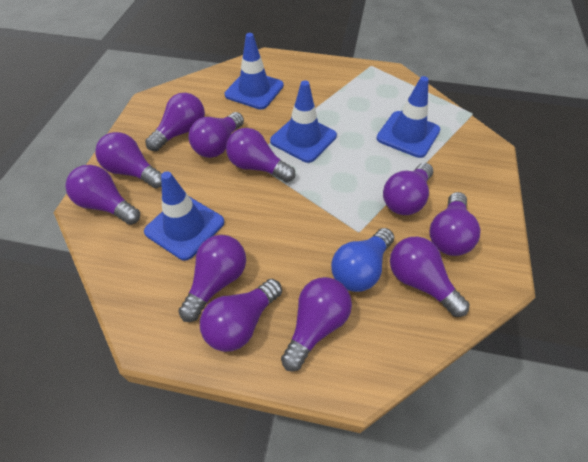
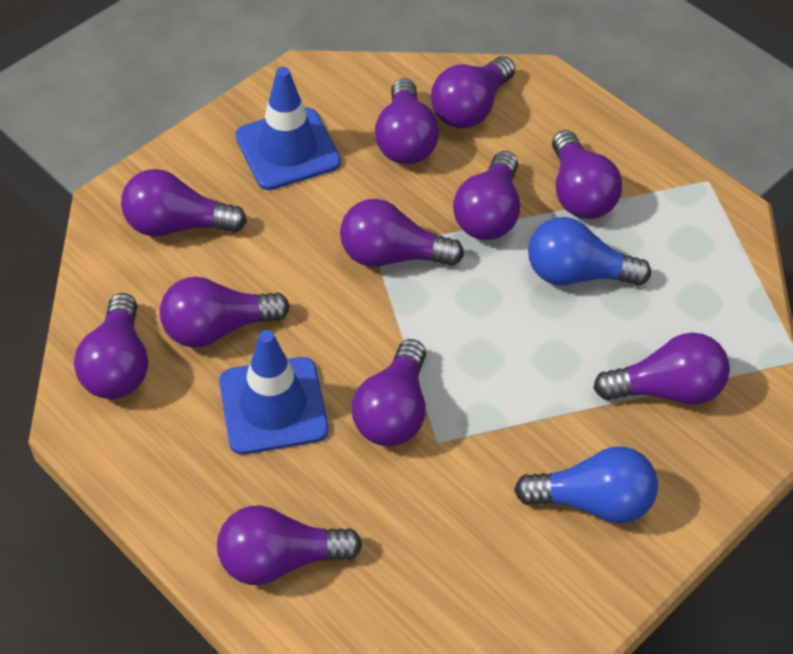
blue light bulb: [331,228,394,292] = 1 -> [514,447,658,523] [528,217,651,286] = 2
blue traffic cone: [144,171,224,260] [225,33,284,110] [270,80,337,163] [377,76,440,158] = 4 -> [219,330,328,454] [236,67,341,190] = 2

